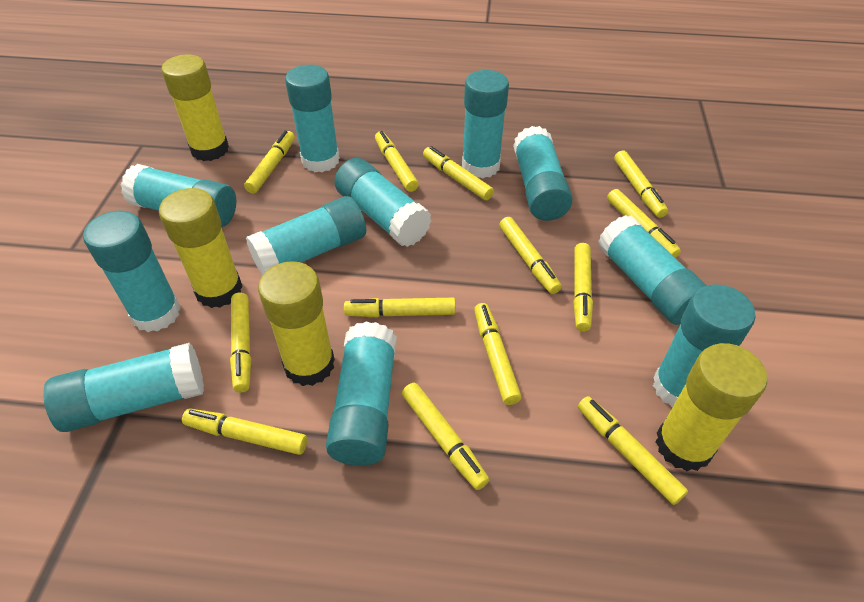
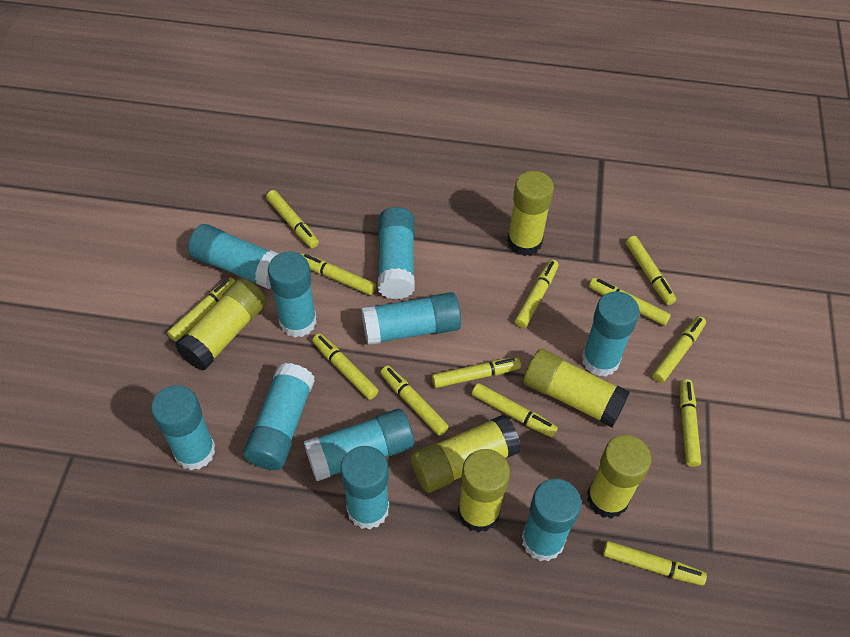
turquoise glue stick: [43,343,204,432] [83,211,181,332] [121,164,236,227] [246,196,366,275] [285,65,340,172] [326,321,397,466] [334,158,431,247] [462,70,509,178] [513,126,573,221] [598,215,707,325] [653,284,755,407] = 11 -> [151,385,215,471] [188,224,279,289] [243,363,315,470] [268,251,317,337] [304,409,414,481] [340,446,389,530] [361,292,461,345] [378,207,415,299] [522,479,582,561] [582,291,640,377] = 10
yellow glue stick: [159,188,243,308] [162,55,229,161] [258,261,335,386] [656,343,767,471] = 4 -> [175,278,267,371] [411,415,521,493] [458,449,510,533] [507,171,554,256] [523,349,630,427] [587,435,652,519] = 6

